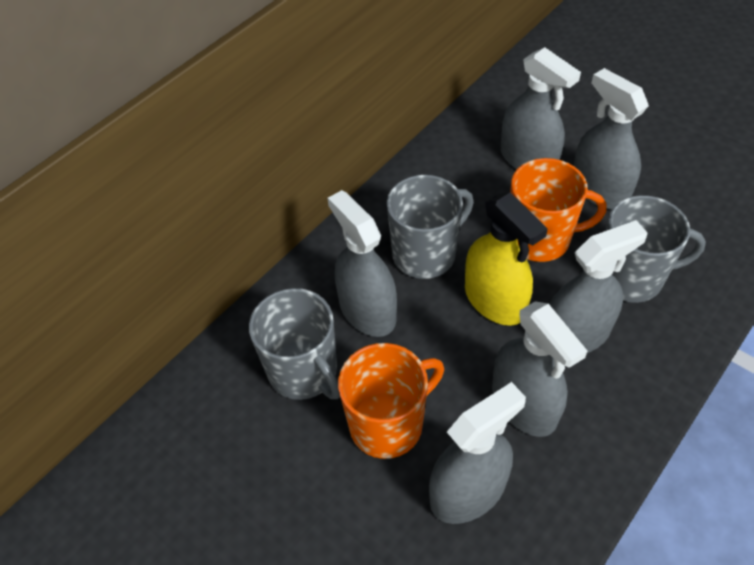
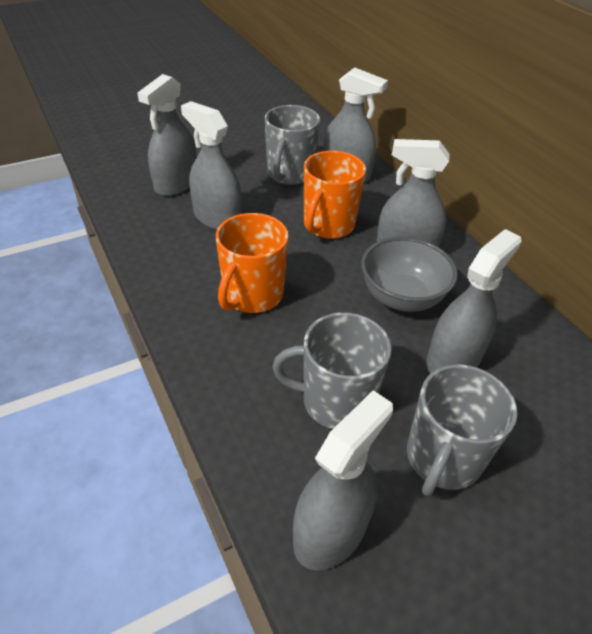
grey bowl: none = 0 -> [361,237,458,312] = 1
yellow spray bottle: [465,192,548,326] = 1 -> none = 0

